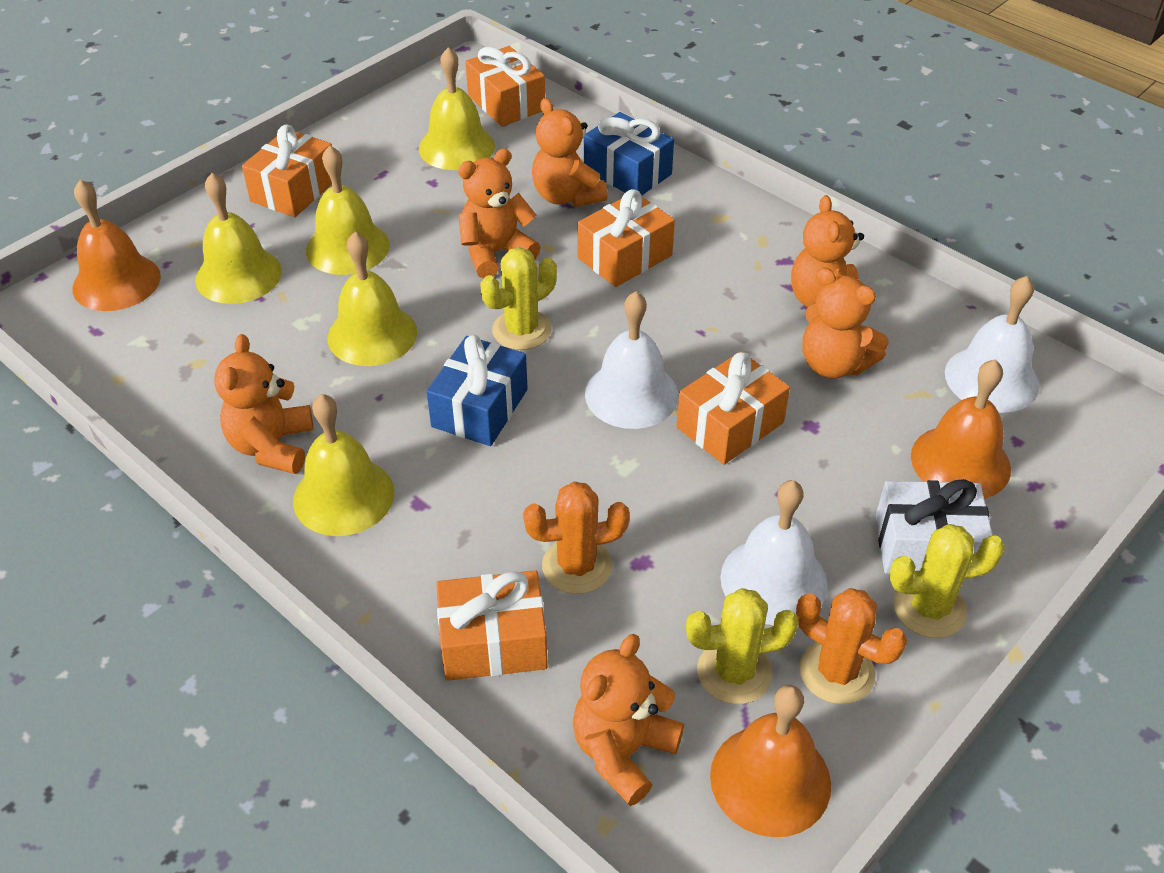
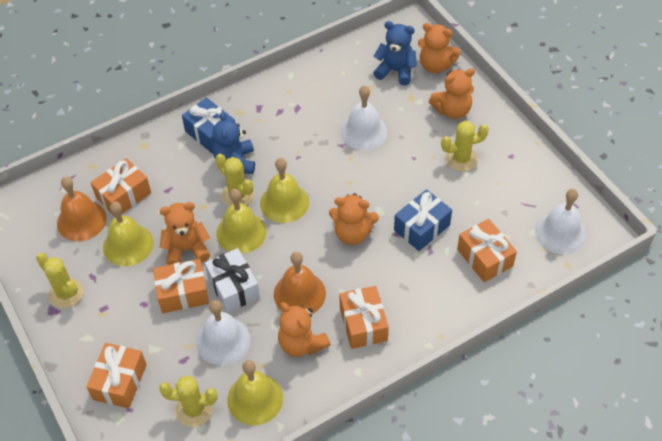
blue teddy bear: none = 0 -> [212,112,255,174] [373,21,417,85] = 2
orange bell: [73,180,161,311] [710,685,831,837] [911,359,1011,499] = 3 -> [57,177,107,241] [274,252,326,314] = 2
orange cactus: [523,482,630,594] [796,588,907,704] = 2 -> none = 0
orange teddy bear: [214,334,314,474] [458,148,541,278] [532,98,608,207] [573,634,684,806] [791,195,864,307] [803,268,889,379] = 6 -> [159,202,210,265] [278,302,331,357] [329,193,379,245] [418,23,460,73] [428,68,475,119] = 5
yellow bell: [195,173,282,304] [293,394,394,536] [306,146,390,275] [327,232,417,366] [419,47,495,170] = 5 -> [103,201,154,266] [216,189,266,254] [227,360,283,425] [260,158,309,223] = 4
yellow cactus: [481,247,557,350] [686,588,799,704] [889,524,1005,638] = 3 -> [36,253,83,308] [159,375,218,427] [215,154,254,206] [441,121,489,172] = 4

